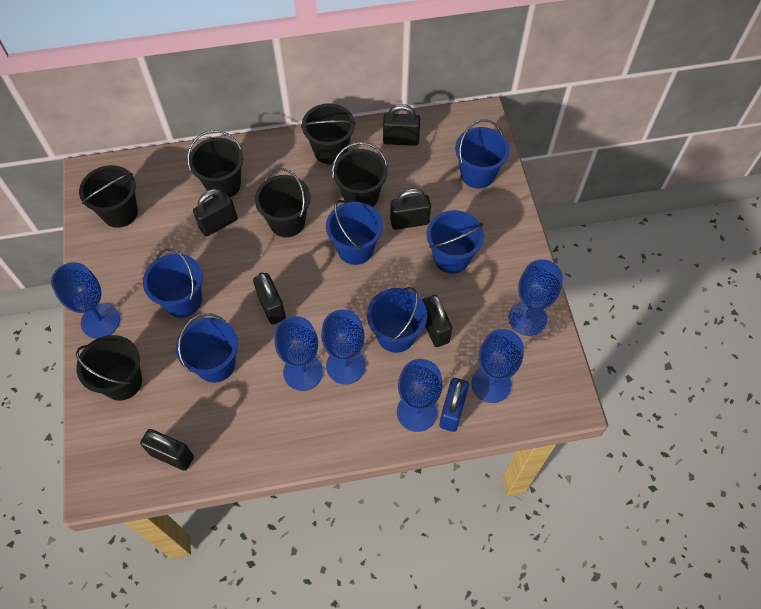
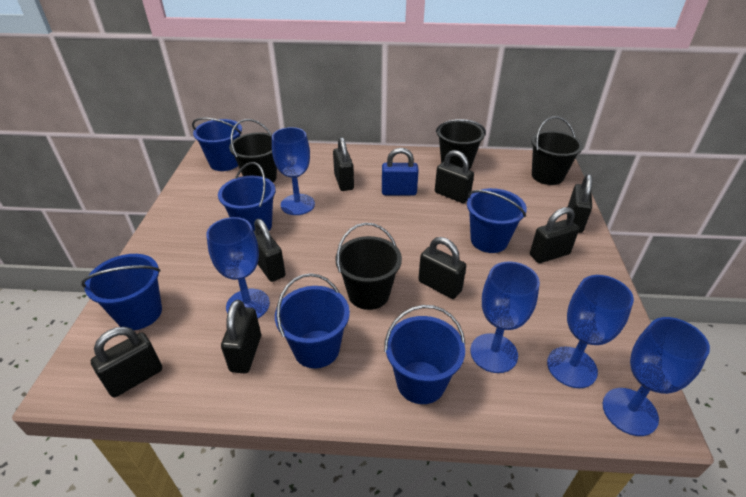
black bucket: [76,335,142,400] [79,165,138,228] [187,130,244,197] [255,168,311,237] [301,103,356,164] [332,142,388,207] = 6 -> [229,119,277,182] [335,223,402,310] [436,119,486,170] [531,116,583,185] = 4
black padlock: [140,429,194,471] [193,189,237,236] [253,272,286,325] [383,104,420,146] [390,188,431,230] [422,294,452,347] = 6 -> [91,327,162,397] [221,300,261,374] [254,219,286,282] [333,137,354,191] [418,237,466,299] [435,150,474,203] [530,207,579,263] [567,174,593,233] = 8
blue goblet: [51,262,120,339] [275,316,323,391] [321,310,366,384] [397,359,443,432] [471,329,524,403] [508,259,563,336] = 6 -> [206,217,270,318] [272,127,315,215] [470,261,540,373] [547,275,634,388] [603,317,710,436] = 5

